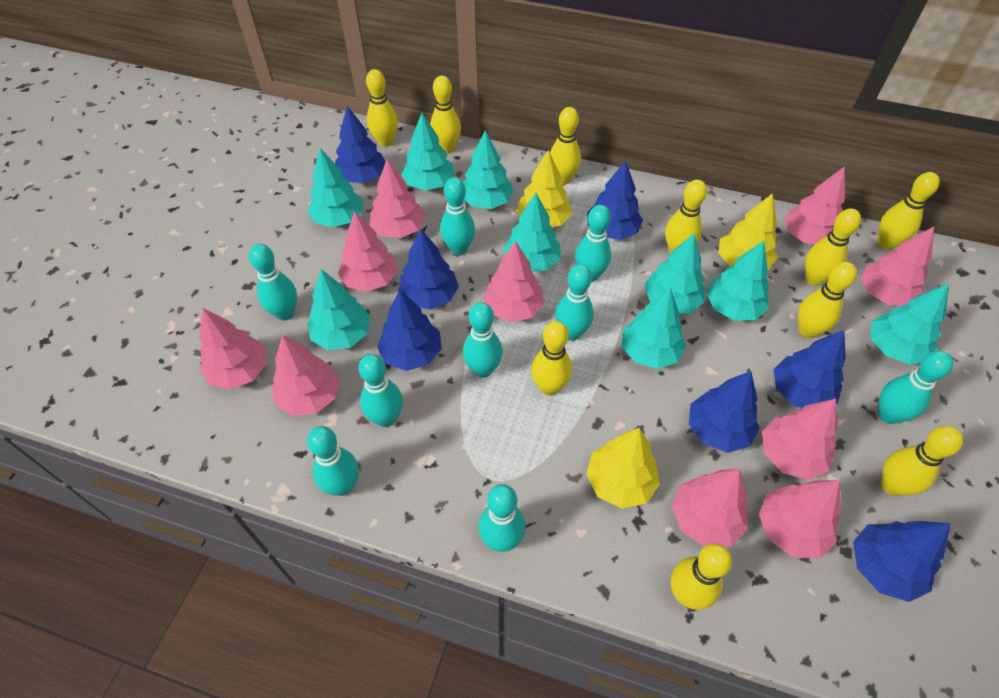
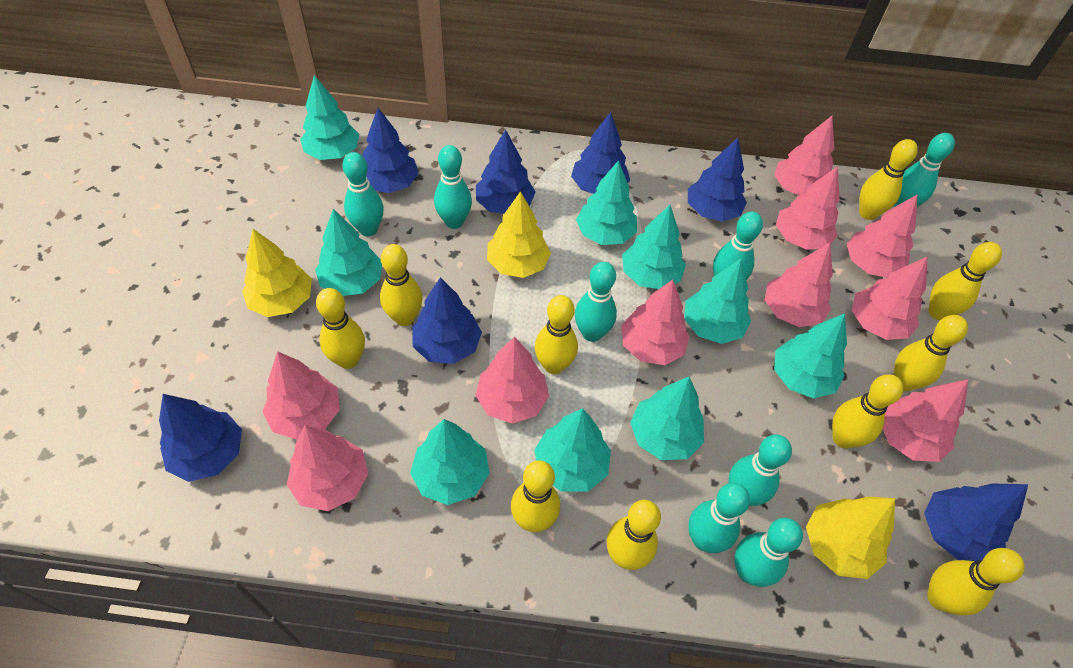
turquoise bowling pin: [249,244,297,321] [307,426,359,496] [359,354,403,427] [440,177,475,255] [463,302,503,378] [478,484,526,552] [555,264,594,341] [575,205,611,282] [878,351,953,424] = 9 -> [342,152,384,236] [434,145,472,229] [575,262,617,342] [688,483,750,553] [713,211,763,280] [728,435,792,506] [734,518,803,587] [894,133,955,207] = 8

